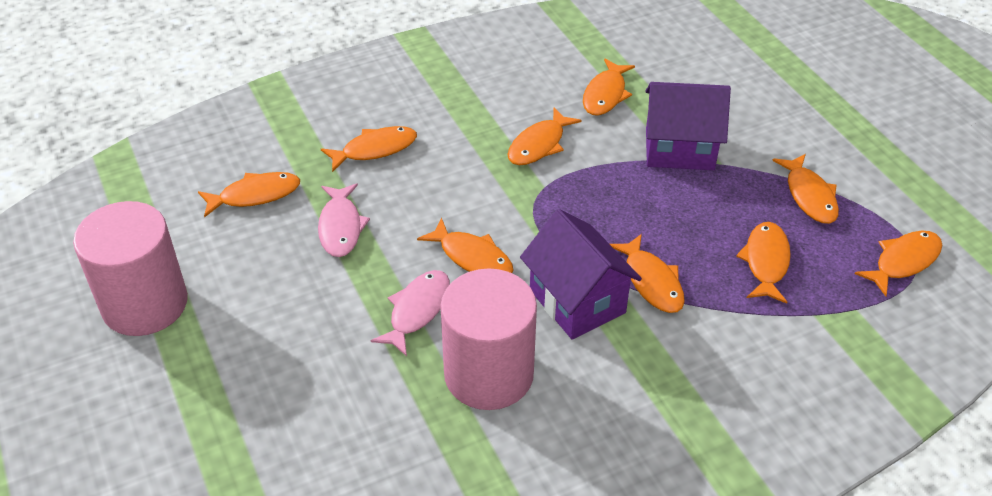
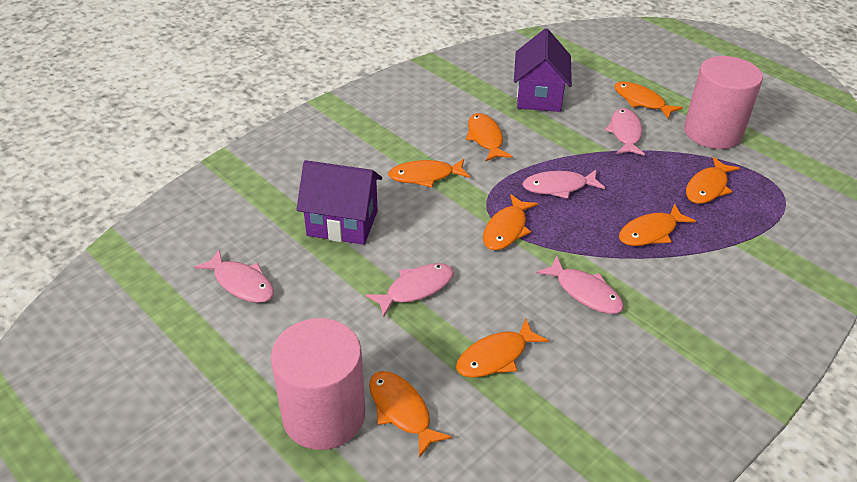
orange fish: [198,172,300,218] [321,126,417,172] [417,218,514,273] [507,108,582,165] [583,59,635,116] [610,234,685,313] [736,222,791,304] [772,154,839,224] [854,231,943,296] = 9 -> [369,371,452,458] [388,159,470,187] [456,319,549,378] [466,113,513,162] [483,194,538,250] [614,82,683,119] [619,204,696,246] [686,157,740,204] = 8
pink fish: [318,184,370,257] [371,270,450,356] = 2 -> [194,250,274,303] [365,263,454,318] [522,170,605,199] [536,256,624,314] [605,108,645,156] = 5

